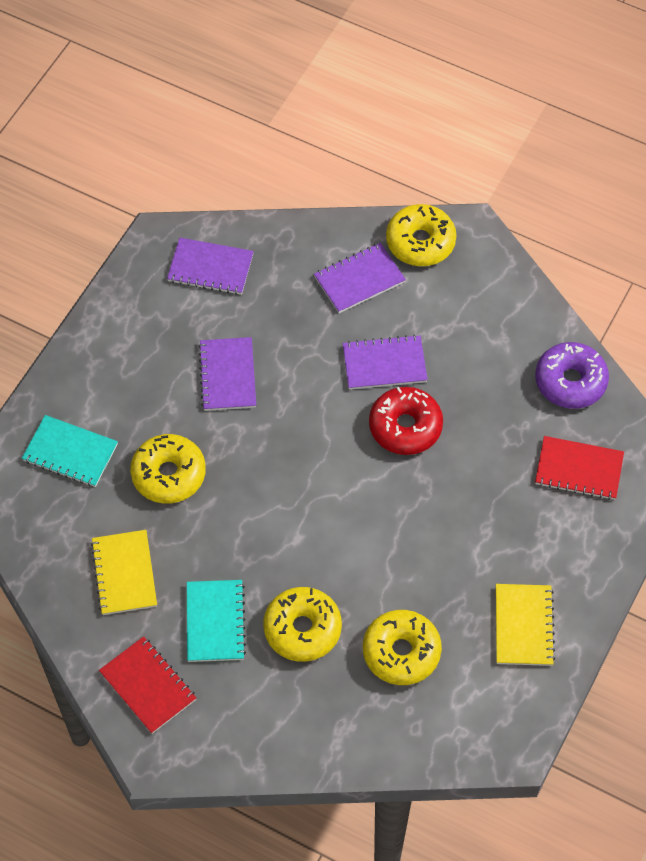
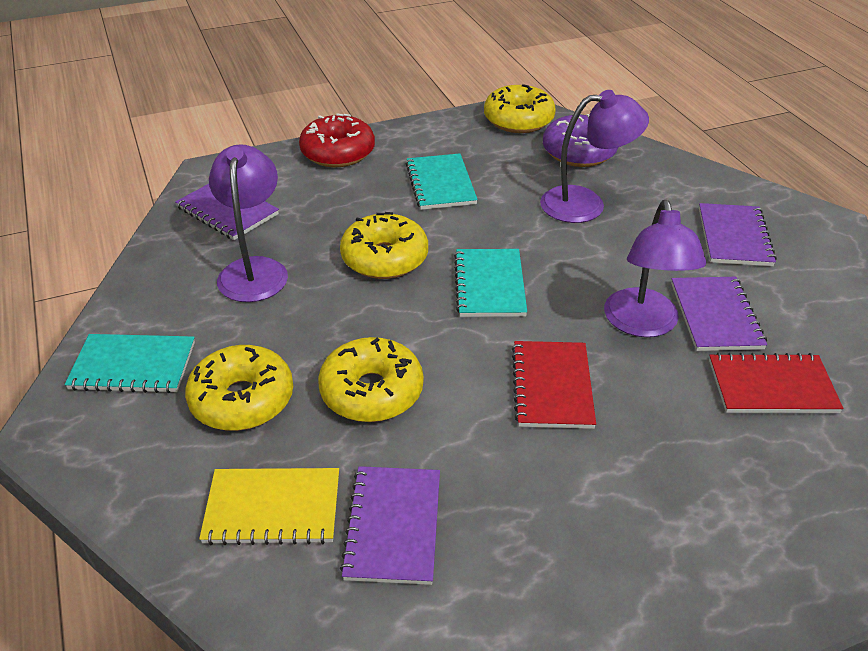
purple lamp: none = 0 -> [209,144,288,302] [540,90,649,223] [604,200,706,337] = 3
turquoise notebook: [22,415,118,487] [187,580,246,662] = 2 -> [65,334,195,393] [406,153,478,210] [454,249,527,317] = 3
yellow notebook: [91,530,157,615] [496,584,555,666] = 2 -> [199,468,339,545] = 1

